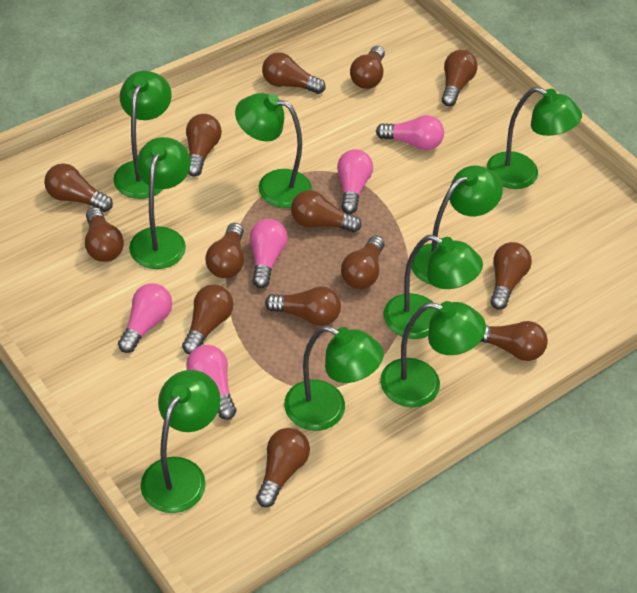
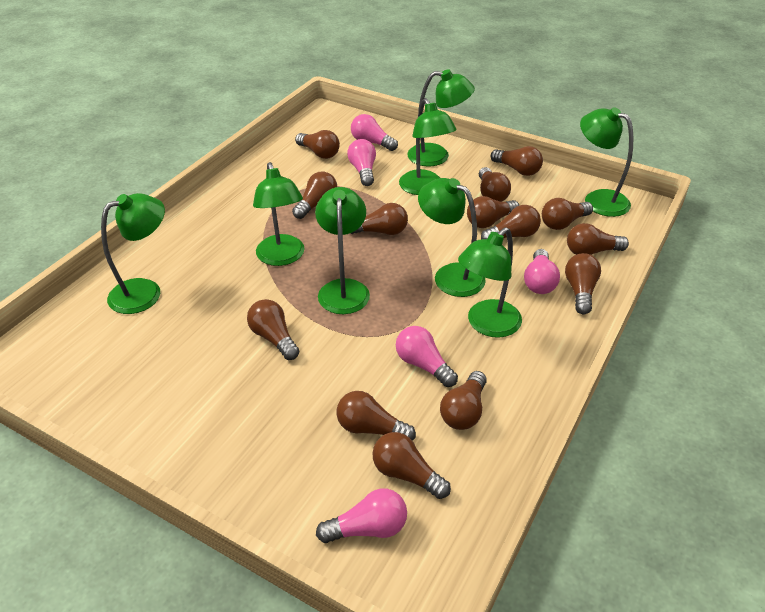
green lamp: [113,71,172,199] [129,137,191,269] [141,370,221,513] [235,93,312,208] [284,326,384,431] [380,301,486,407] [384,235,483,339] [411,166,503,285] [487,87,582,189] = 9 -> [101,193,165,314] [253,162,304,266] [315,187,370,314] [399,98,457,195] [407,69,475,166] [418,178,486,297] [458,227,522,338] [580,107,633,217] = 8

